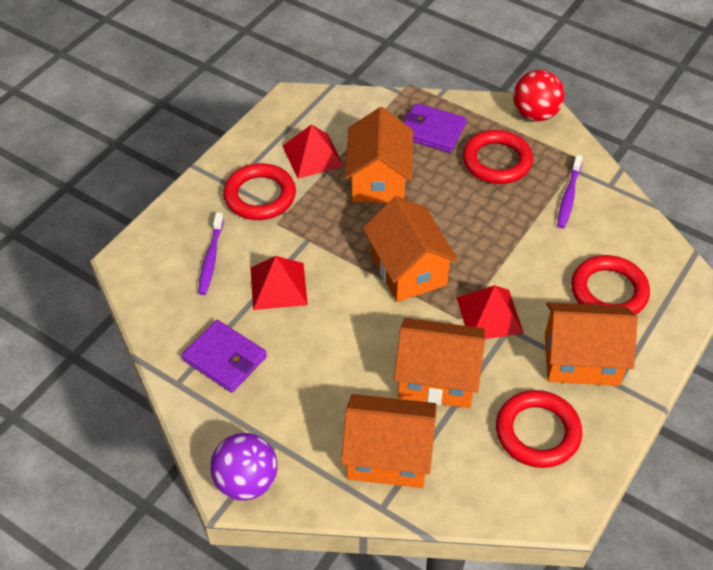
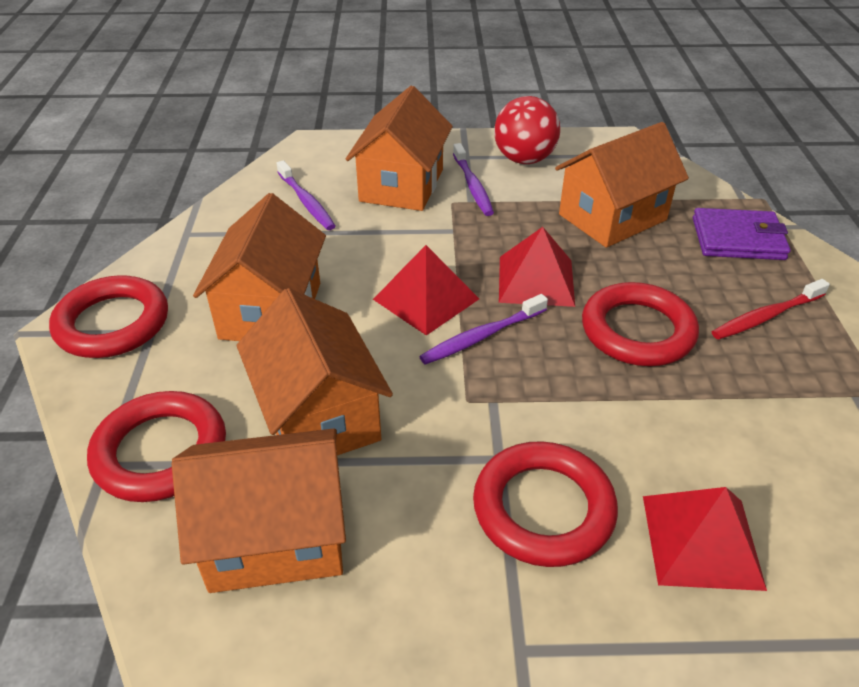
purple ball: [210,433,277,501] = 1 -> none = 0
purple toothbrush: [198,212,224,295] [557,155,583,228] = 2 -> [277,160,335,230] [419,294,548,365] [453,143,494,216] = 3
purple wallet: [182,320,267,393] [404,103,467,153] = 2 -> [693,208,791,260] = 1
red toothbrush: none = 0 -> [712,279,830,340] = 1

